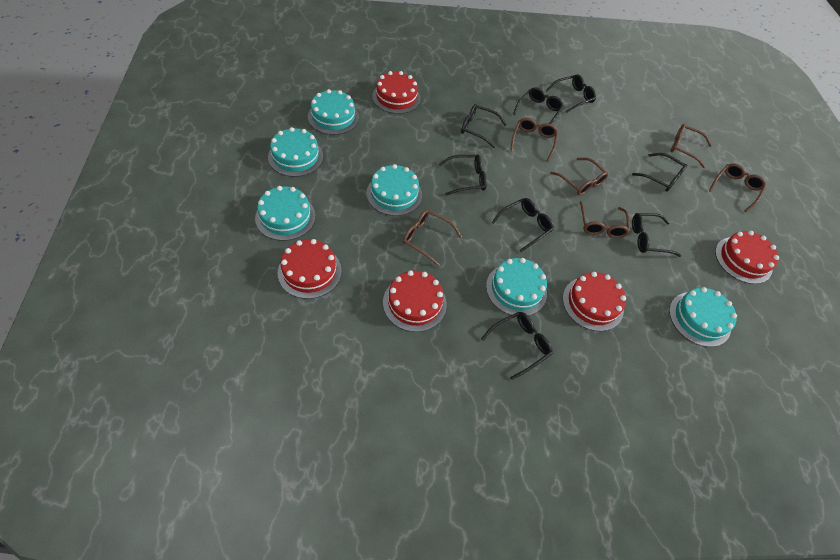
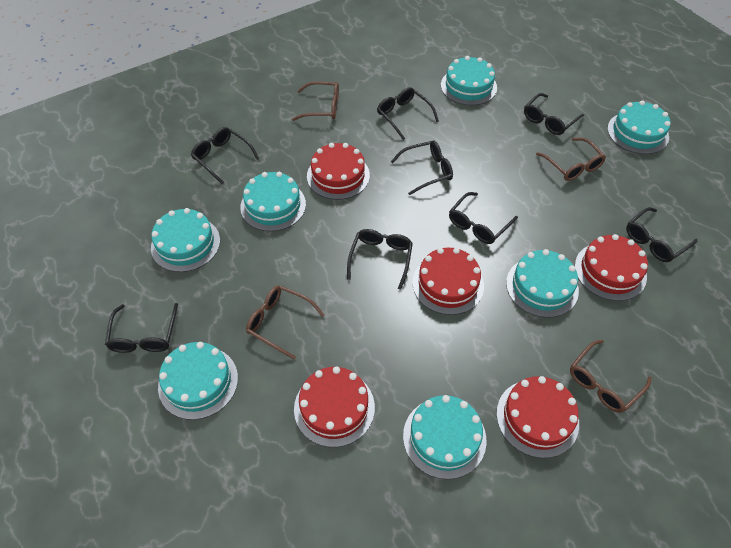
brown glasses: [403,210,462,267] [510,118,558,162] [550,158,609,196] [580,201,630,238] [671,124,712,168] [709,163,766,212] = 6 -> [246,285,324,360] [292,81,339,121] [536,137,606,181] [570,340,652,413] = 4
turquoise cake: [255,186,315,241] [268,127,323,177] [308,89,359,135] [366,164,422,216] [486,258,547,316] [669,287,737,347] = 6 -> [151,208,220,272] [158,342,238,420] [240,172,306,231] [403,395,486,479] [441,56,497,105] [506,249,579,318] [607,100,671,154] = 7

